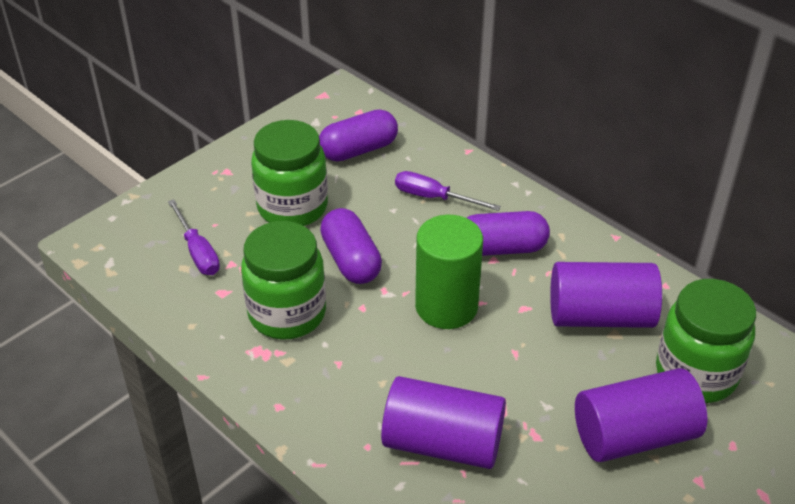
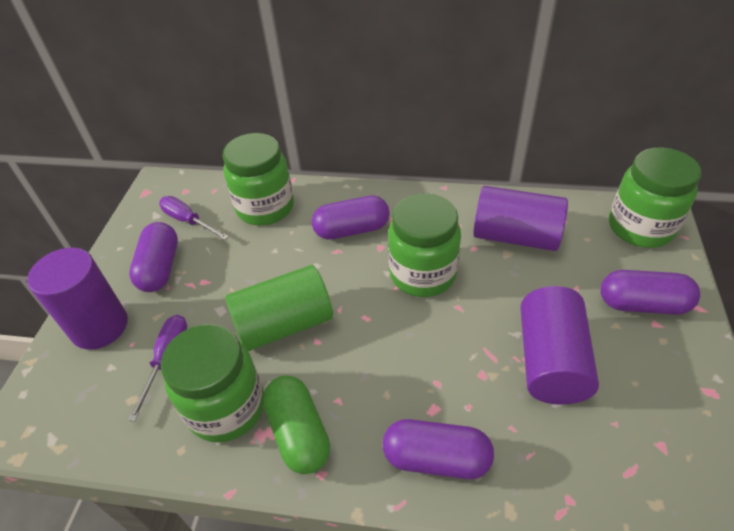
green capsule: none = 0 -> [263,375,330,474] = 1
green jar: [241,221,326,340] [251,120,328,226] [656,279,756,403] = 3 -> [161,324,264,443] [223,133,294,226] [388,193,461,297] [609,147,701,248] = 4
purple capsule: [319,109,398,162] [320,208,382,284] [467,211,550,256] = 3 -> [129,222,178,292] [312,195,390,240] [383,419,494,479] [600,270,700,315] = 4

